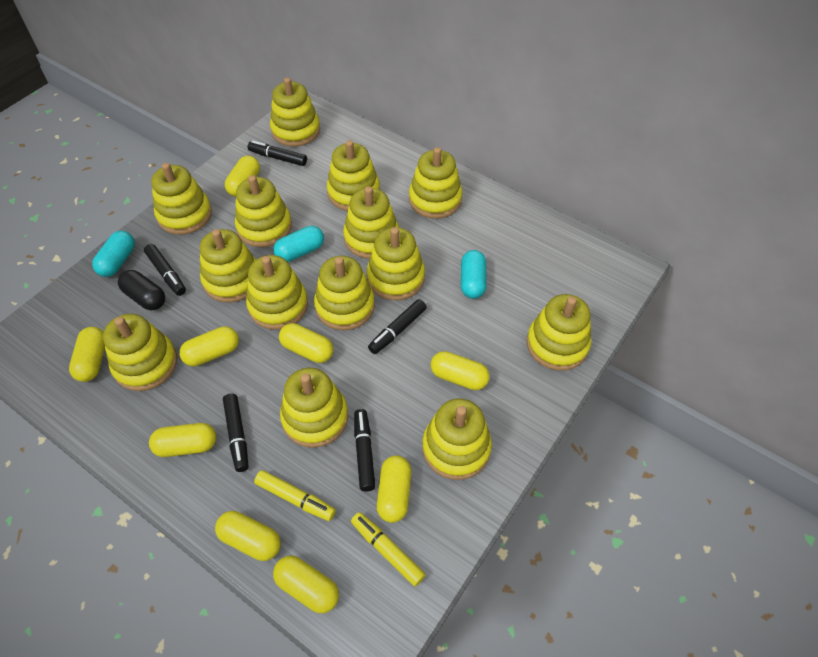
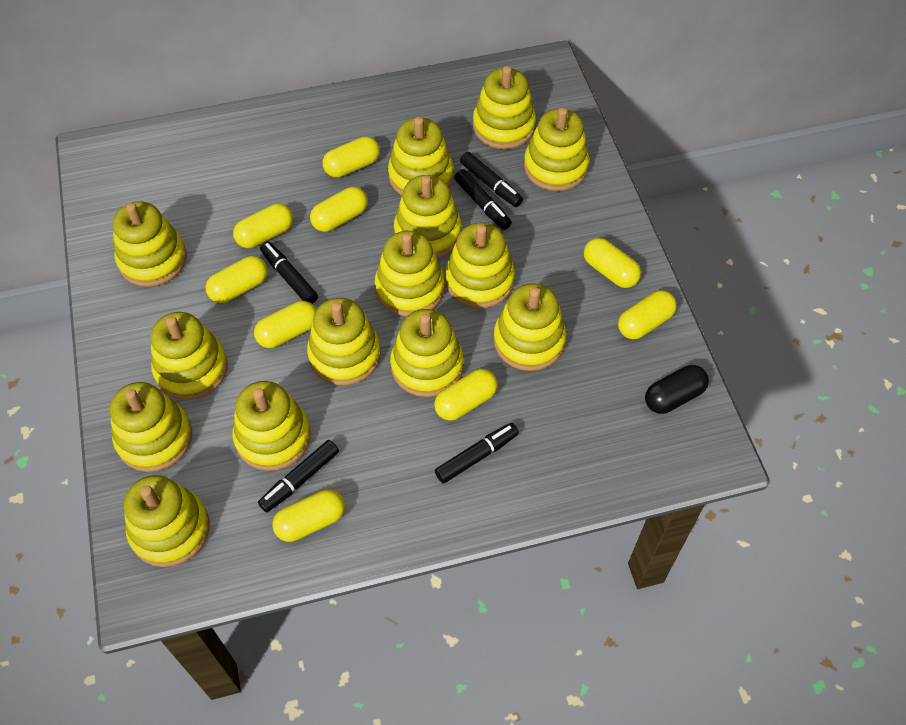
turquoise capsule: [92,231,135,277] [273,226,324,262] [461,250,487,299] = 3 -> none = 0
yellow marker: [254,470,336,521] [351,512,426,586] = 2 -> none = 0

